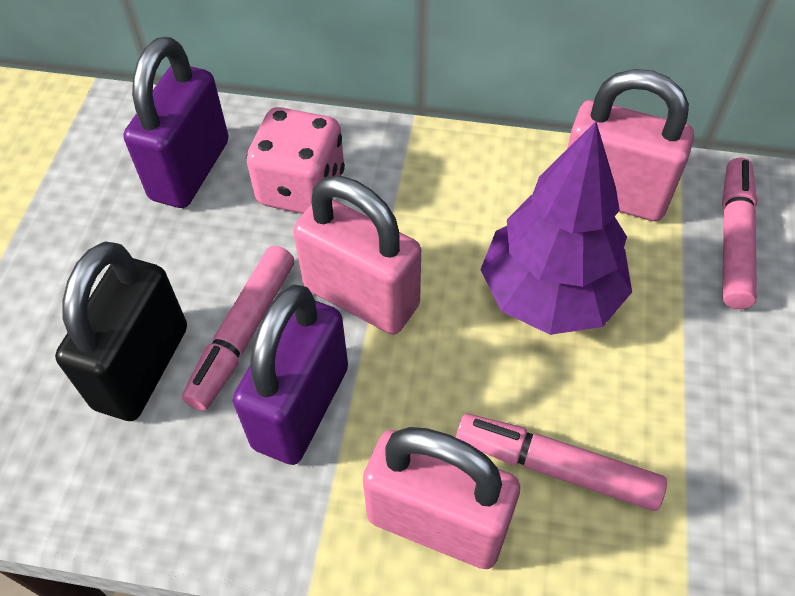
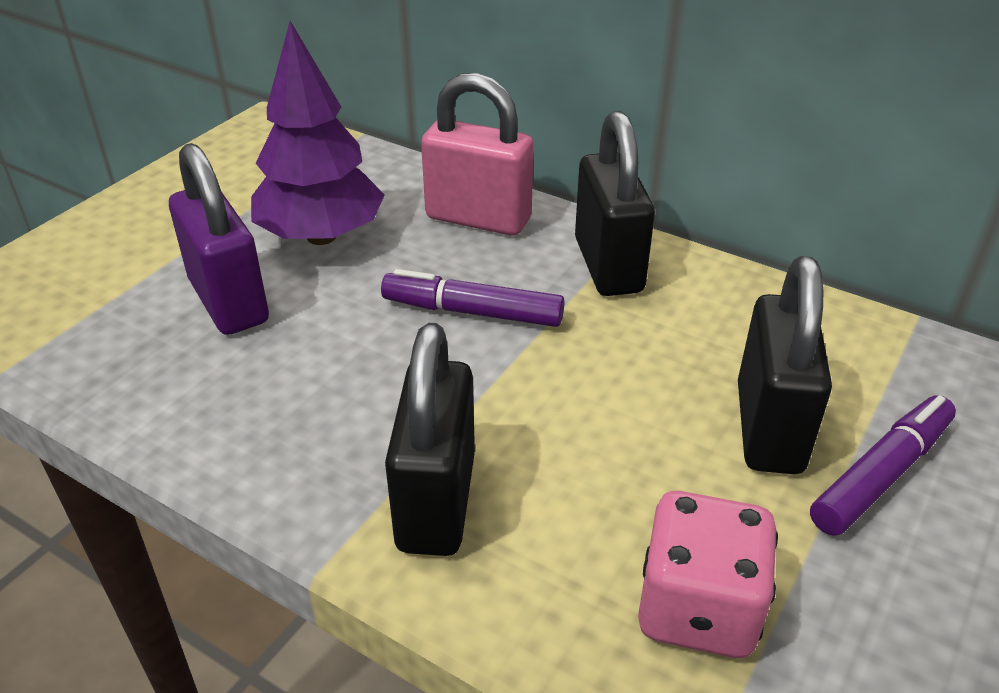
black padlock: [55,241,187,421] = 1 -> [385,323,475,556] [575,111,655,296] [738,256,832,474] = 3
pink marker: [182,246,294,411] [456,414,667,511] [722,158,757,309] = 3 -> none = 0
pink padlock: [293,176,421,334] [363,427,520,569] [567,69,694,221] = 3 -> [421,73,534,236] = 1
purple marker: none = 0 -> [381,269,564,327] [810,395,956,536] = 2
purple padlock: [124,37,229,208] [233,285,348,465] = 2 -> [169,143,269,335] = 1

